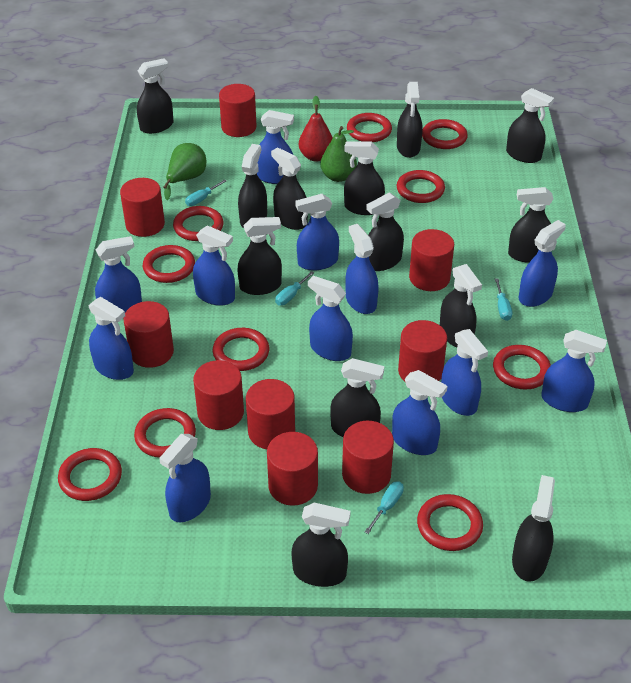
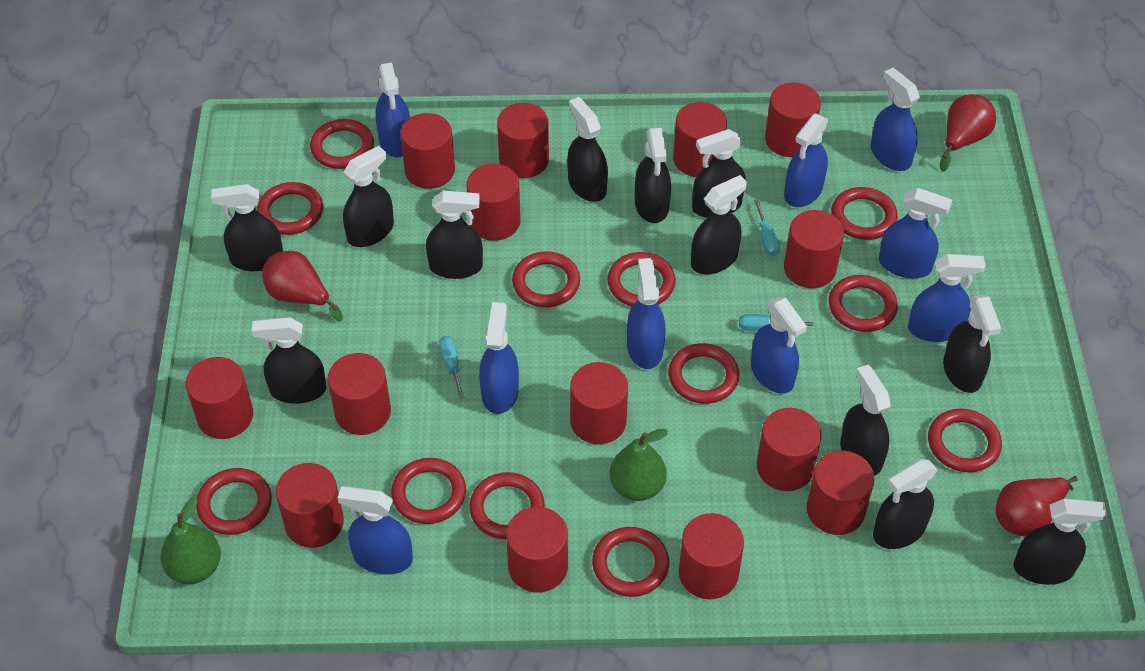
black spray bottle: [137,58,173,134] [238,144,267,228] [238,217,282,295] [271,147,308,230] [292,502,351,587] [330,358,384,437] [344,141,385,215] [366,193,404,271] [397,82,422,158] [440,264,482,347] [506,88,554,163] [508,187,553,263] [512,475,555,582] = 13 -> [211,184,283,271] [252,317,326,404] [343,146,394,247] [426,191,483,279] [567,97,608,202] [635,128,671,223] [691,175,747,274] [692,129,745,218] [840,365,891,476] [873,459,938,549] [943,295,1001,393] [1014,499,1107,585] = 12
blue spray bottle: [88,297,134,380] [95,236,142,313] [159,434,211,522] [193,225,235,306] [257,110,294,184] [295,194,339,271] [308,276,353,361] [345,224,379,314] [392,370,447,455] [441,329,488,416] [519,220,566,307] [541,330,607,412] = 12 -> [338,486,413,574] [375,63,410,157] [479,302,519,414] [627,258,666,369] [751,297,807,394] [784,114,828,207] [871,68,920,171] [879,188,952,278] [908,254,986,342] = 9
red cylinder: [120,178,165,237] [123,301,174,368] [193,360,244,430] [219,84,257,137] [246,379,295,449] [267,432,318,506] [342,421,394,494] [398,320,447,382] [409,229,454,291] = 9 -> [186,357,253,439] [276,463,344,548] [328,353,391,435] [400,113,455,189] [466,164,521,241] [497,103,549,178] [506,507,568,593] [570,362,628,444] [673,102,727,177] [679,513,744,599] [757,408,822,491] [765,83,821,157] [784,210,844,288] [807,451,875,535] = 14
red pear: [299,96,333,162] = 1 -> [262,251,343,322] [940,94,996,172] [996,476,1078,537] = 3
red ring: [58,448,122,501] [134,408,196,458] [143,245,195,283] [173,206,223,241] [213,328,269,371] [347,113,392,142] [397,170,445,203] [417,494,483,551] [422,119,468,149] [493,345,551,390] = 10 -> [196,468,272,535] [257,182,323,235] [310,119,374,169] [391,458,466,524] [469,472,545,539] [512,251,580,307] [592,527,669,597] [607,252,676,306] [668,343,739,404] [828,275,898,332] [831,187,898,240] [928,409,1002,472] = 12
turquoise screwdriver: [185,179,226,206] [275,271,315,305] [365,481,404,534] [495,278,512,321] = 4 -> [439,336,464,399] [739,314,814,331] [754,200,780,256] = 3

